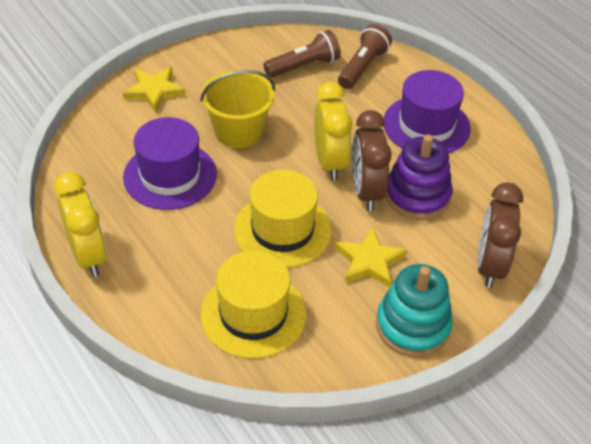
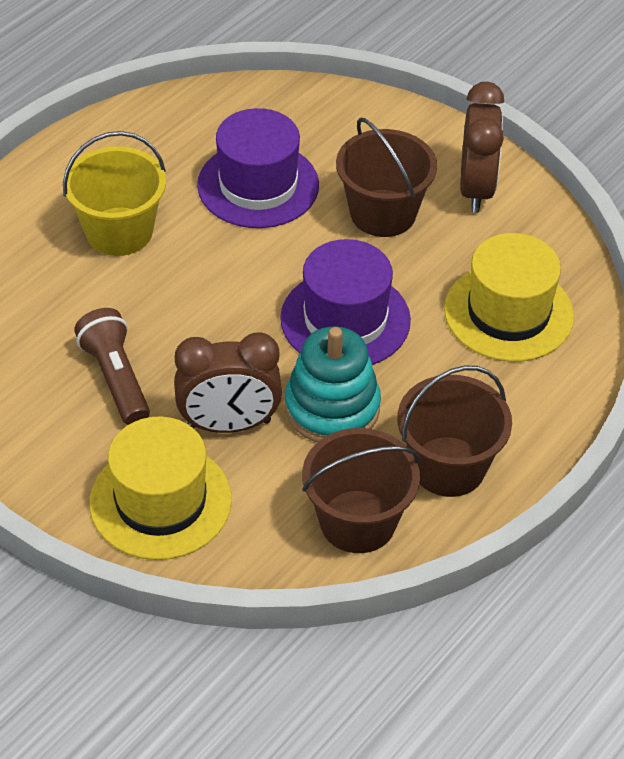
brown bucket: none = 0 -> [302,428,420,553] [336,118,437,237] [397,366,512,497] = 3
brown flashlight: [264,30,341,78] [338,24,392,89] = 2 -> [74,308,150,425] = 1
purple stacking toy: [385,135,452,220] = 1 -> none = 0
yellow clock: [54,172,107,277] [314,82,352,180] = 2 -> none = 0
yellow star: [123,67,186,113] [335,227,407,288] = 2 -> none = 0

